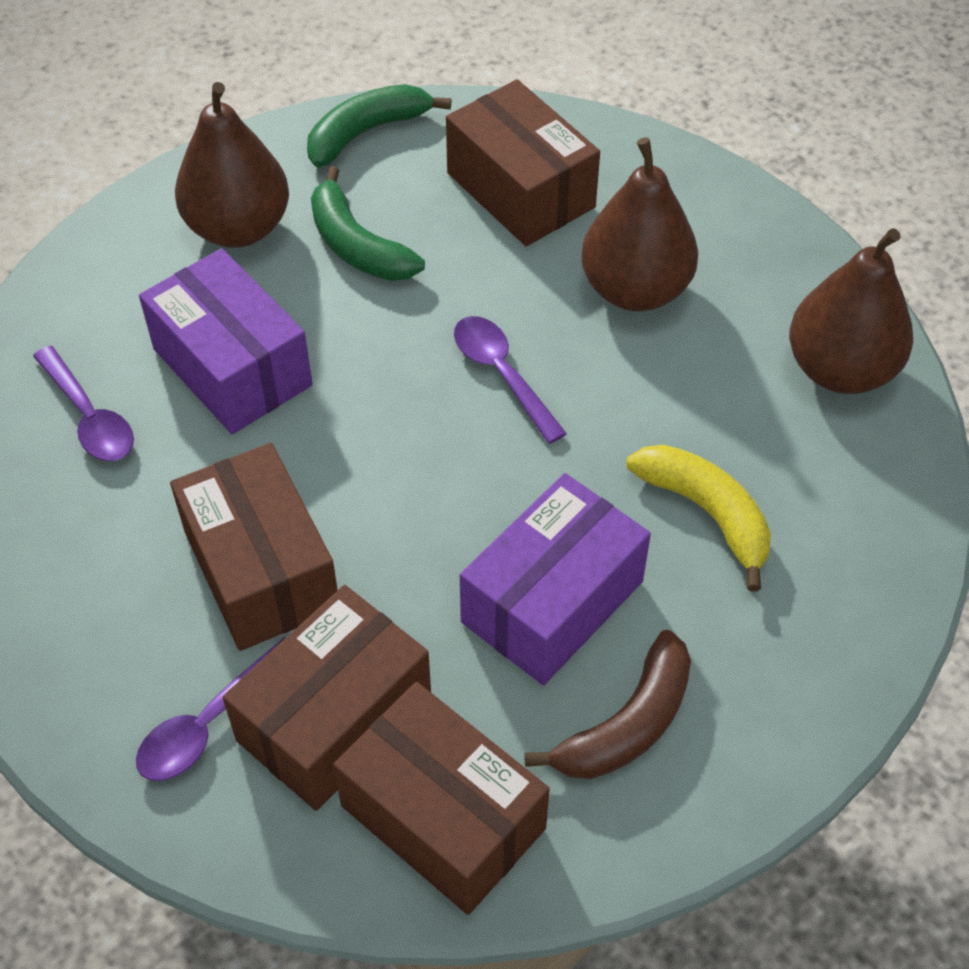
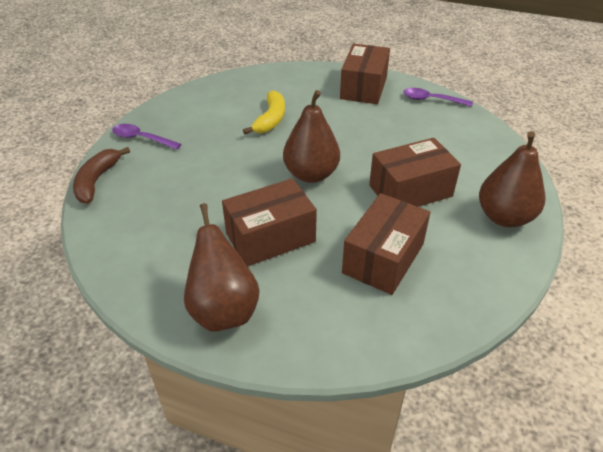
green banana: [307,84,451,168] [311,166,425,281] = 2 -> none = 0
purple box: [139,248,313,435] [460,473,651,685] = 2 -> none = 0
purple spoon: [33,346,134,461] [136,638,285,781] [454,316,567,444] = 3 -> [112,124,181,150] [403,88,473,107] = 2

